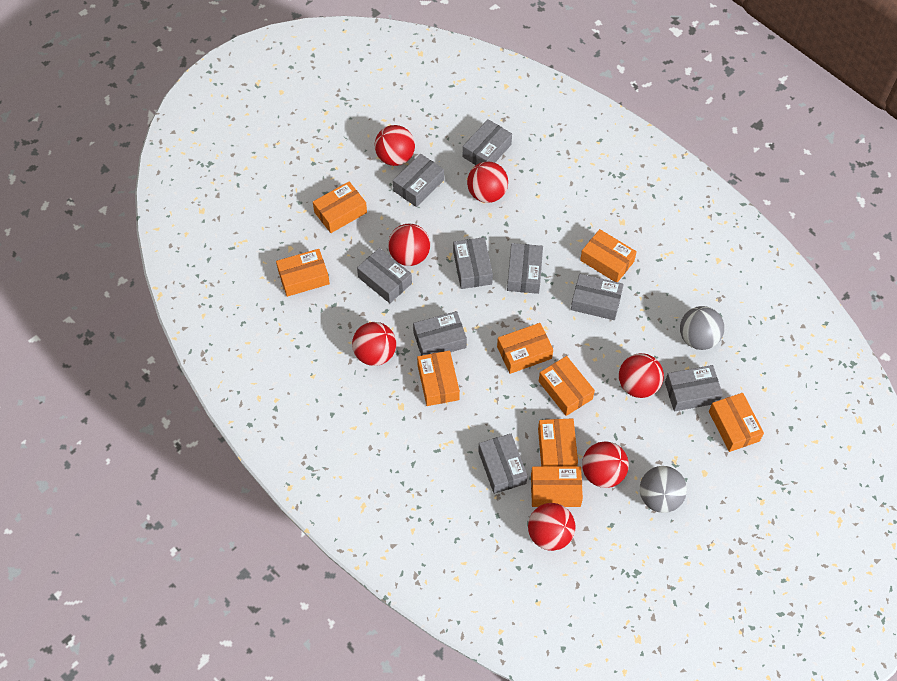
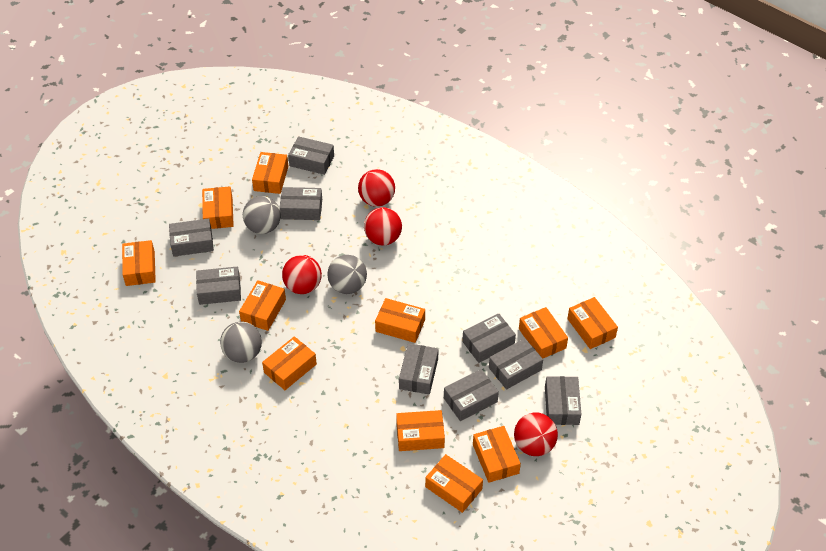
grey ball: [640,466,687,513] [680,306,724,350] = 2 -> [220,321,262,363] [243,196,281,234] [327,255,367,294] = 3
orange box: [276,249,330,297] [313,181,367,233] [417,350,460,406] [497,323,553,374] [531,466,583,507] [538,418,578,466] [539,356,595,416] [580,229,637,282] [709,393,764,452] = 9 -> [122,240,156,286] [202,187,234,229] [239,280,286,331] [252,152,288,194] [262,336,317,390] [375,298,425,343] [396,410,445,451] [425,454,483,513] [473,426,521,483] [519,307,568,358] [567,297,618,349] = 11
red ball: [352,322,396,366] [375,125,415,166] [388,224,430,266] [467,161,508,203] [528,503,575,551] [582,441,629,488] [619,353,664,398] = 7 -> [282,255,322,294] [358,169,395,207] [364,207,402,246] [514,412,558,456] = 4

